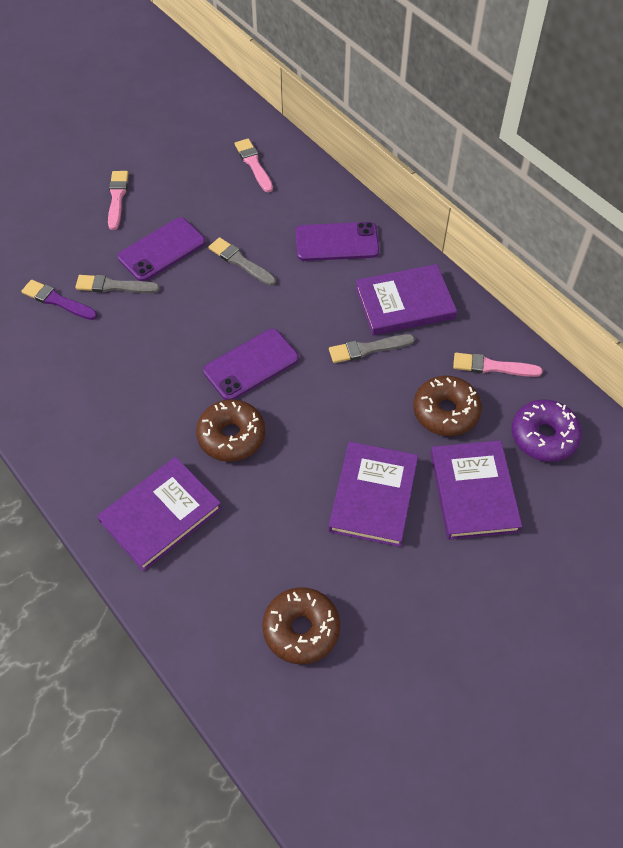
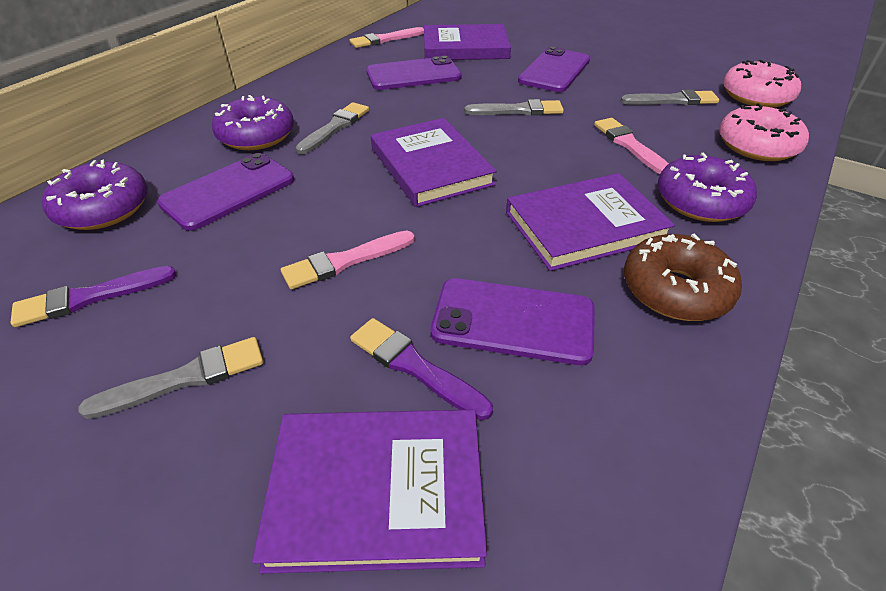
brown donut: [196,399,265,462] [262,587,340,664] [414,376,482,436] = 3 -> [624,234,742,321] = 1
grey brush: [75,275,160,293] [209,237,276,286] [329,334,415,363] = 3 -> [78,337,263,419] [296,102,369,154] [464,99,564,115] [621,90,719,105] = 4
pink donut: none = 0 -> [719,103,809,161] [723,60,801,108] = 2
purple brush: [21,280,97,320] = 1 -> [11,266,177,327] [350,318,493,420] = 2
purple donut: [512,399,582,462] = 1 -> [42,160,148,230] [212,95,294,150] [658,153,757,222] = 3
purple phone: [117,217,206,281] [203,329,299,400] [296,222,379,261] = 3 -> [157,153,294,231] [366,56,462,90] [431,278,595,365] [518,47,590,92] = 4

